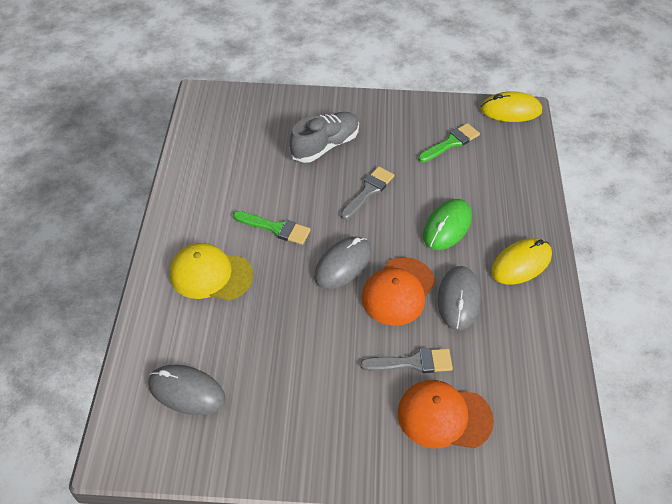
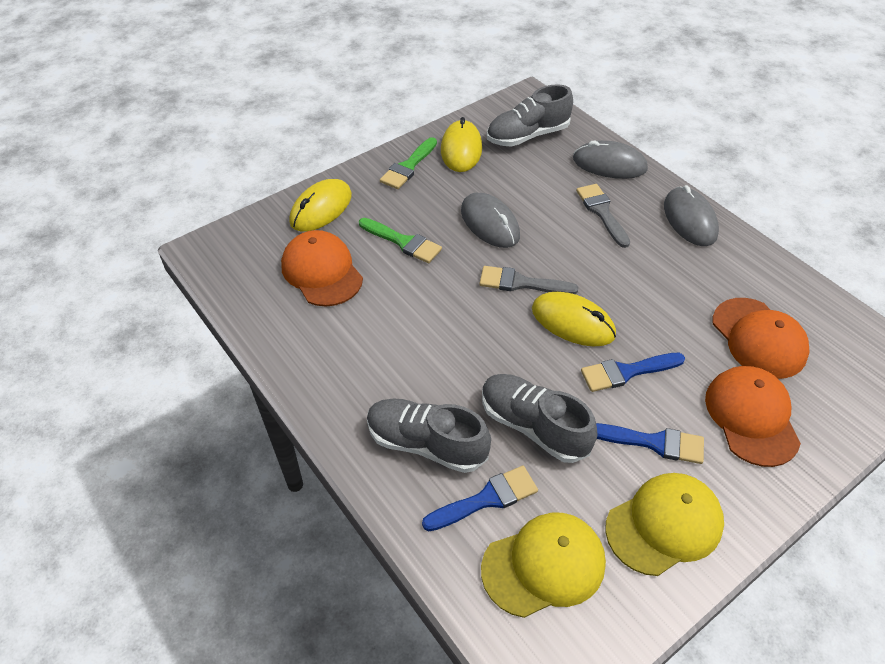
blue brush: none = 0 -> [422,466,538,531] [581,353,685,392] [596,423,704,464] = 3
green mouse: [423,199,472,250] = 1 -> none = 0
grey shoe: [290,112,359,163] = 1 -> [367,398,491,473] [482,374,597,463] [487,84,573,147] = 3
orange cap: [362,257,435,326] [398,380,494,448] = 2 -> [281,230,363,306] [705,366,801,467] [712,298,810,379] = 3
yellow cap: [170,243,253,300] = 1 -> [481,513,606,618] [605,473,724,576] = 2
yellow mouse: [480,91,542,122] [491,238,552,285] = 2 -> [289,179,352,232] [441,117,482,172] [532,292,616,347] = 3

